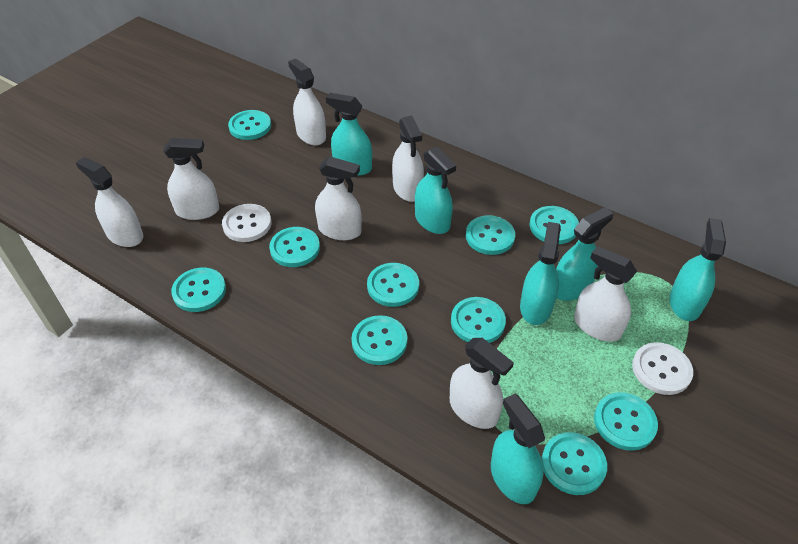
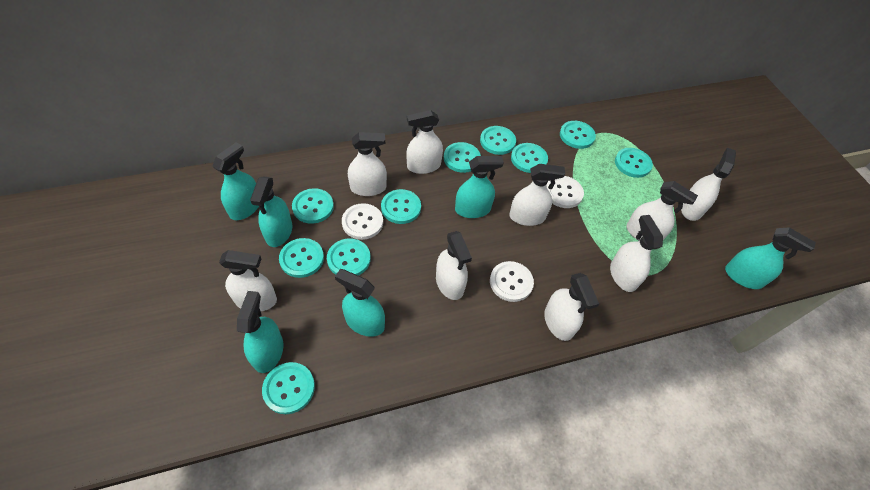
white button: [222,204,271,242] [632,342,693,395] = 2 -> [342,203,383,240] [490,261,534,302] [546,176,584,208] = 3
white spray bottle: [76,157,143,247] [163,138,219,220] [288,59,326,145] [315,156,362,240] [392,115,424,202] [450,338,514,429] [574,246,637,342] = 7 -> [219,250,277,311] [348,132,387,196] [406,110,443,174] [436,231,472,300] [509,164,565,226] [544,273,599,341] [610,215,663,292] [626,181,698,241] [681,148,736,221] = 9

